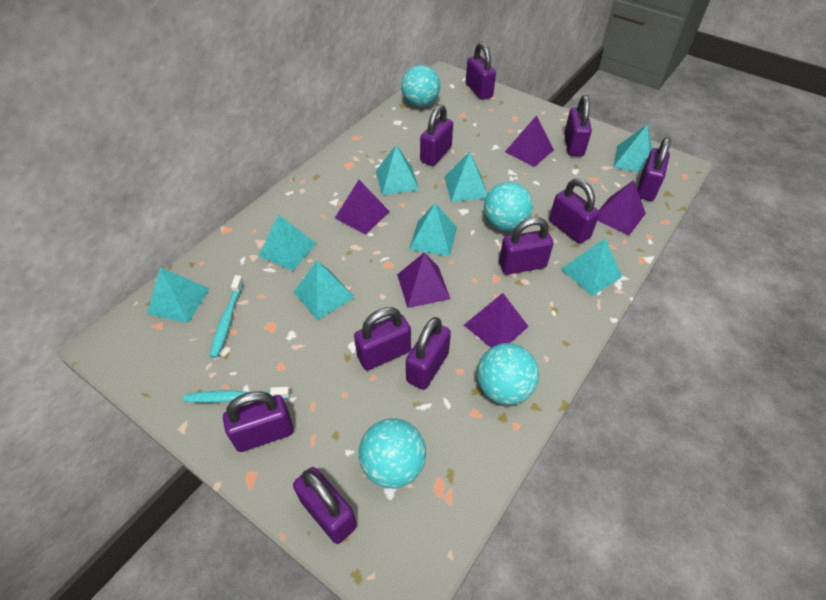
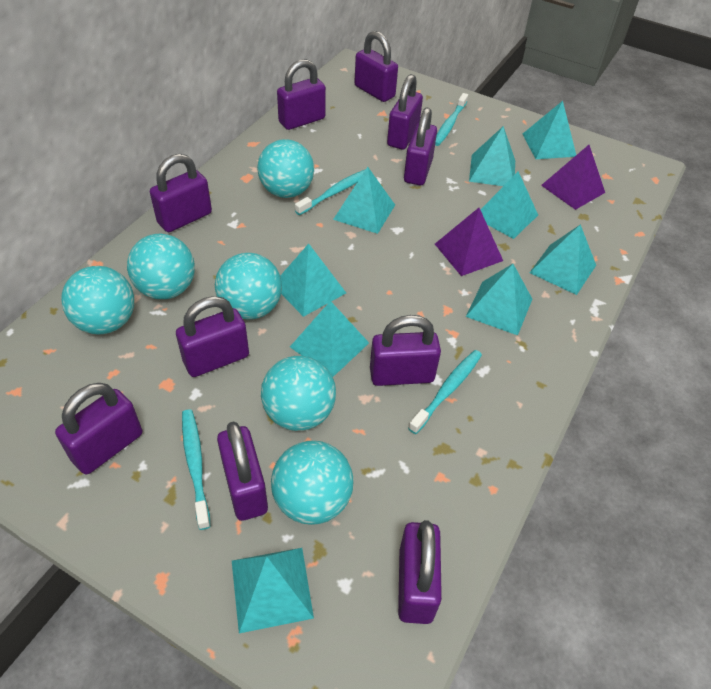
purple pyramid: [335,180,390,235] [397,252,450,308] [464,293,529,348] [505,115,554,167] [597,180,646,236] = 5 -> [435,208,503,276] [541,145,605,210] = 2
turquoise ball: [359,418,426,488] [401,65,440,107] [477,343,539,405] [484,182,533,231] = 4 -> [61,266,134,335] [127,234,195,299] [215,253,282,319] [257,139,314,198] [261,356,336,431] [271,440,353,525] = 6
turquoise pyramid: [147,267,210,323] [259,215,317,271] [294,261,355,320] [376,145,419,195] [409,203,457,256] [444,152,487,202] [561,238,622,296] [613,124,652,173] = 8 -> [232,548,314,633] [280,244,346,317] [290,301,369,377] [333,167,395,234] [466,264,532,335] [469,126,515,186] [480,171,538,239] [523,101,576,159] [530,224,596,295] = 9
turquoise toothbrush: [184,387,290,403] [210,275,244,358] = 2 -> [182,409,211,530] [295,169,366,215] [408,350,482,434] [435,93,468,146] = 4

